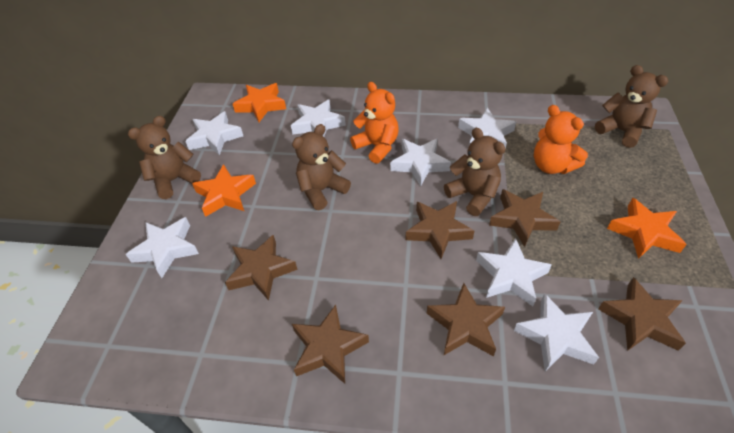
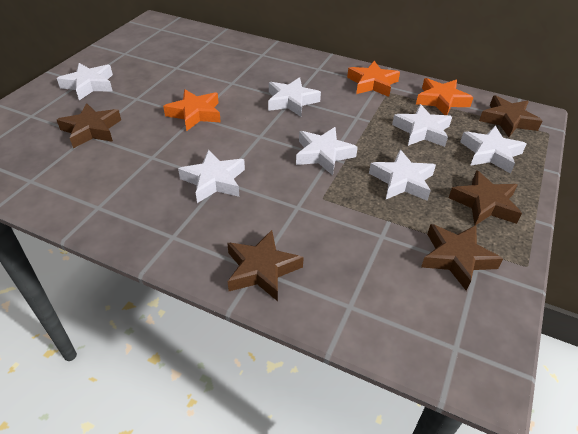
brown star: [225,235,297,301] [292,305,369,384] [406,201,474,259] [427,283,505,356] [489,189,560,247] [598,277,686,351] = 6 -> [57,103,121,149] [227,230,304,301] [421,224,503,291] [448,170,522,225] [479,95,542,137] = 5
brown teddy bear: [128,116,201,199] [292,124,351,210] [444,128,505,216] [595,65,668,148] = 4 -> none = 0
orange teddy bear: [350,82,399,164] [534,105,588,174] = 2 -> none = 0

